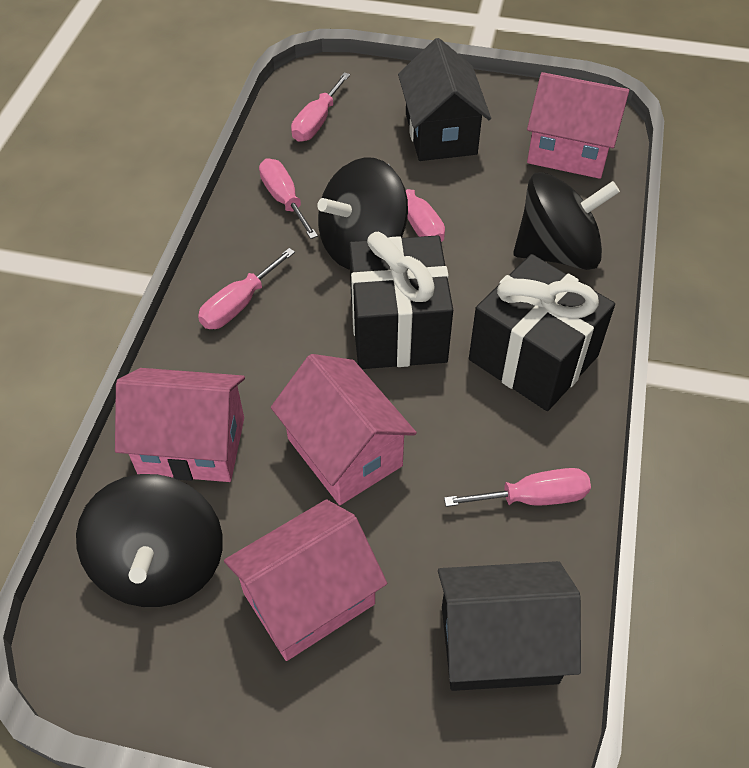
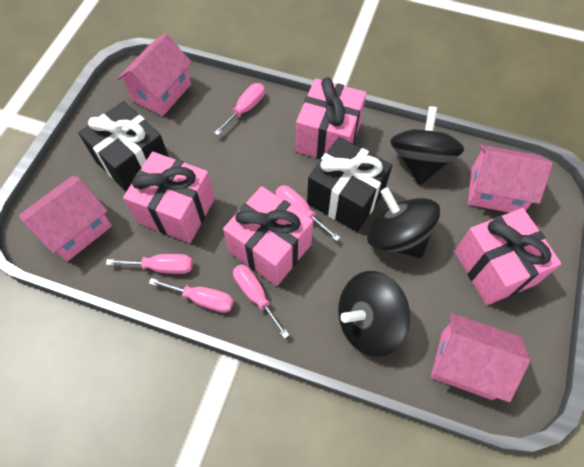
black house: [398,38,491,161] [438,561,581,691] = 2 -> none = 0
pink gift: none = 0 -> [123,152,215,243] [223,186,313,286] [296,77,366,159] [455,208,561,305] = 4

